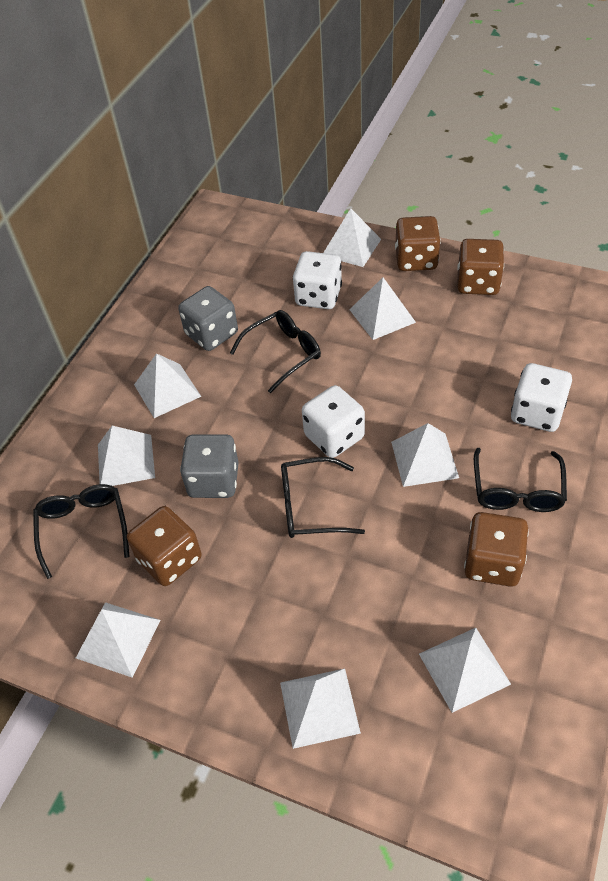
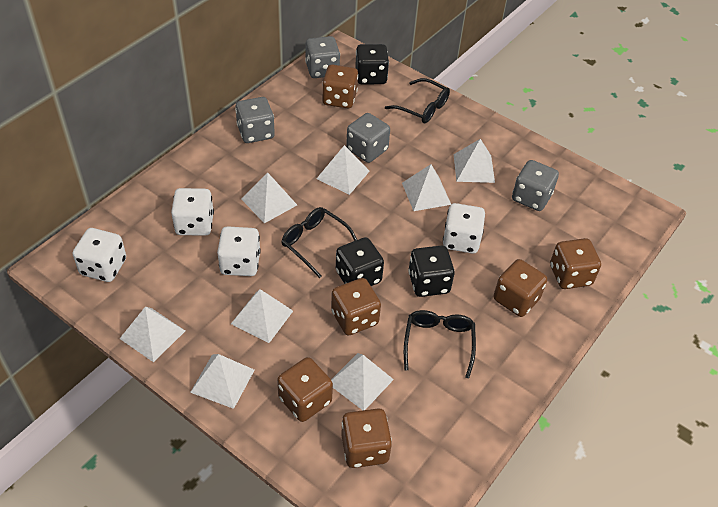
black dice: none = 0 -> [336,237,384,286] [355,44,389,84] [408,246,455,297] = 3
black glasses: [33,484,129,579] [230,310,321,393] [281,457,365,538] [474,448,567,512] = 4 -> [281,207,357,278] [385,78,450,123] [404,310,476,379] = 3
brown dice: [127,506,202,586] [395,216,441,271] [457,239,504,295] [464,512,529,587] = 4 -> [277,357,333,422] [322,64,358,108] [331,278,381,335] [341,408,392,468] [494,259,547,317] [550,238,601,289] = 6
grey dice: [178,286,238,351] [180,434,239,498] = 2 -> [235,97,275,143] [305,36,340,78] [346,113,390,163] [512,160,559,211] = 4
white dice: [293,251,342,309] [302,385,365,458] [511,363,572,432] = 3 -> [73,228,126,282] [171,188,214,236] [217,226,261,276] [443,203,485,253] = 4

